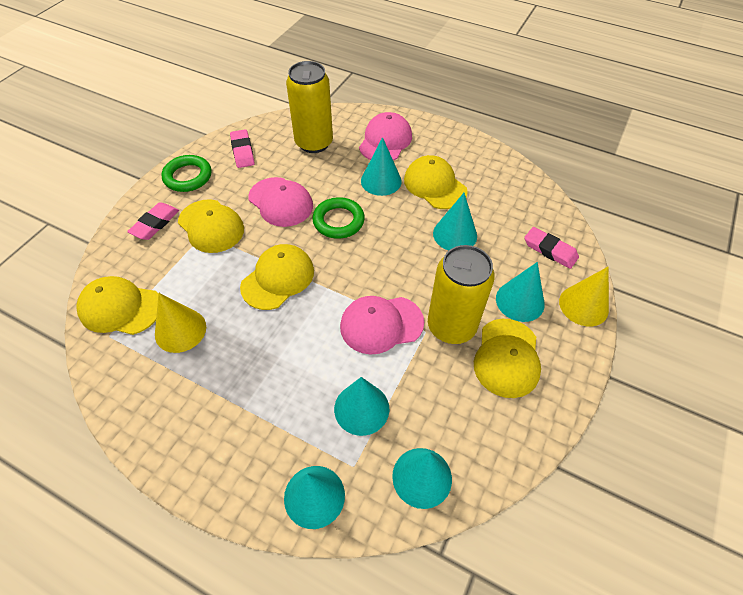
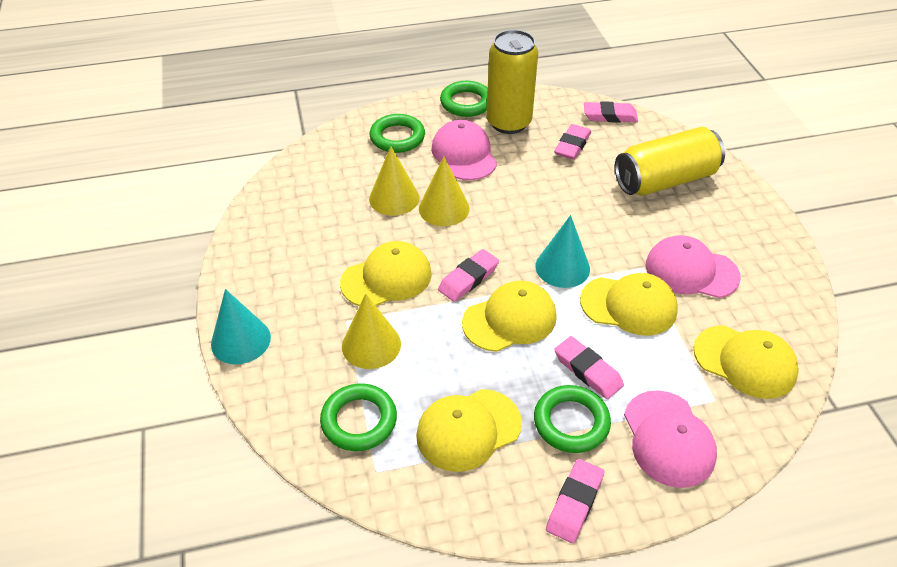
green ring: [161,155,212,192] [313,197,365,239] = 2 -> [320,383,397,451] [370,114,425,153] [440,81,488,117] [534,385,611,453] = 4
pink eraser: [127,202,179,240] [230,129,255,168] [524,227,579,269] = 3 -> [438,249,499,302] [546,459,604,543] [554,124,591,160] [554,336,624,399] [584,101,638,123] = 5
turquoise cone: [284,466,345,529] [334,377,389,436] [361,137,402,196] [392,448,452,509] [433,193,477,251] [496,262,545,322] = 6 -> [211,289,271,364] [535,215,590,288] = 2
yellow cone: [155,293,206,353] [559,267,609,326] = 2 -> [342,293,401,369] [369,146,419,216] [419,157,470,226] = 3

